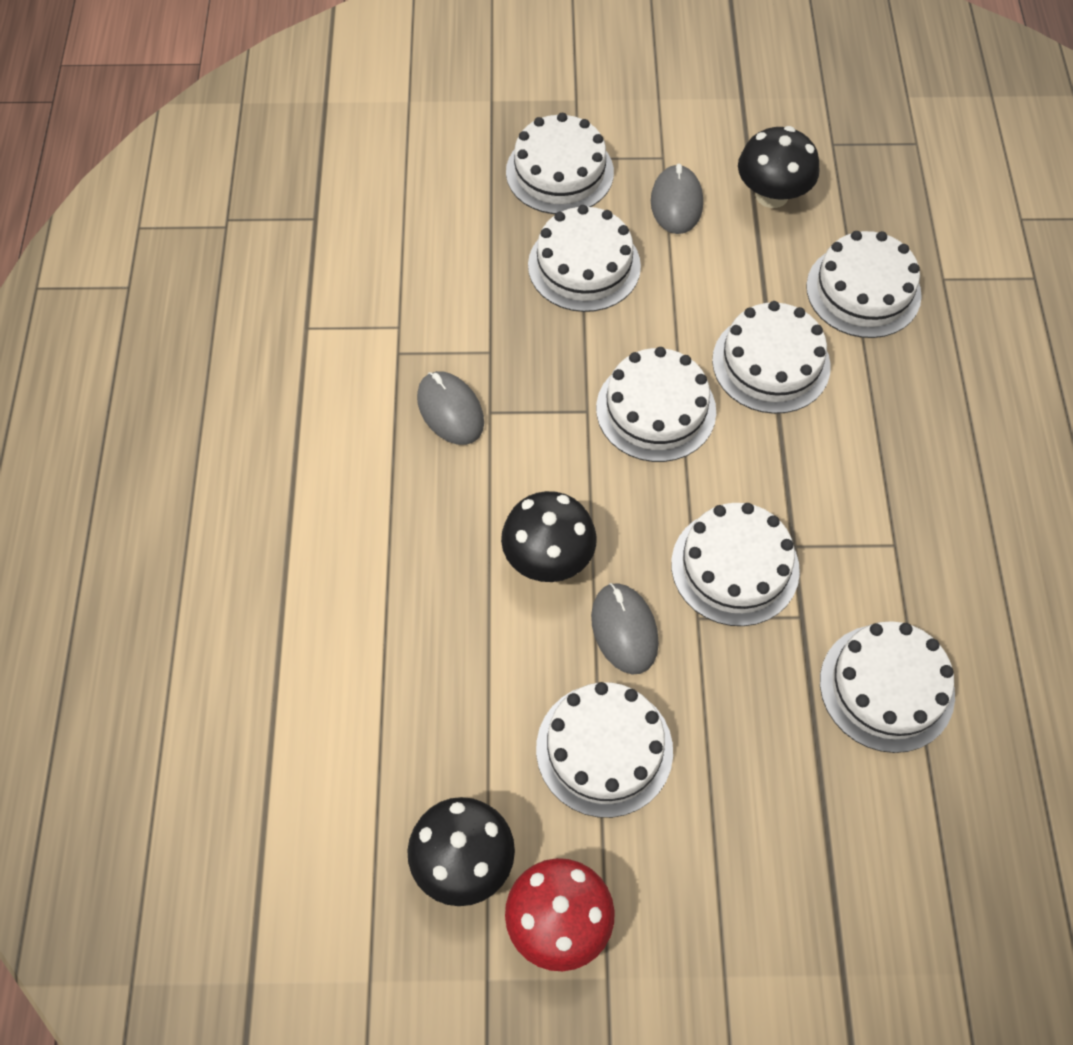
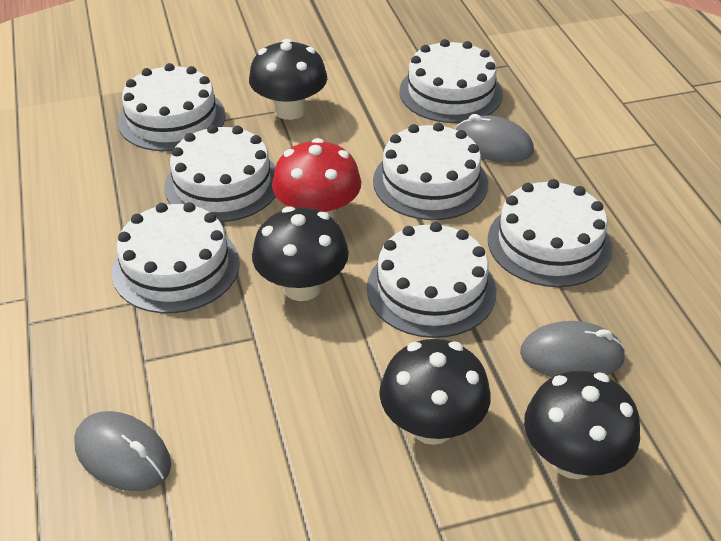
black mushroom: [407,797,515,906] [501,491,597,582] [738,126,819,208] = 3 -> [249,39,327,120] [252,206,349,301] [379,339,491,445] [524,371,640,479] = 4
white cake: [506,113,614,214] [528,205,641,312] [536,682,673,818] [596,347,716,462] [671,503,800,626] [712,301,831,414] [806,231,922,338] [820,621,955,753] = 8 -> [112,202,240,313] [118,63,225,151] [164,125,276,222] [367,222,496,338] [373,123,488,220] [400,39,503,123] [488,179,612,287] = 7

